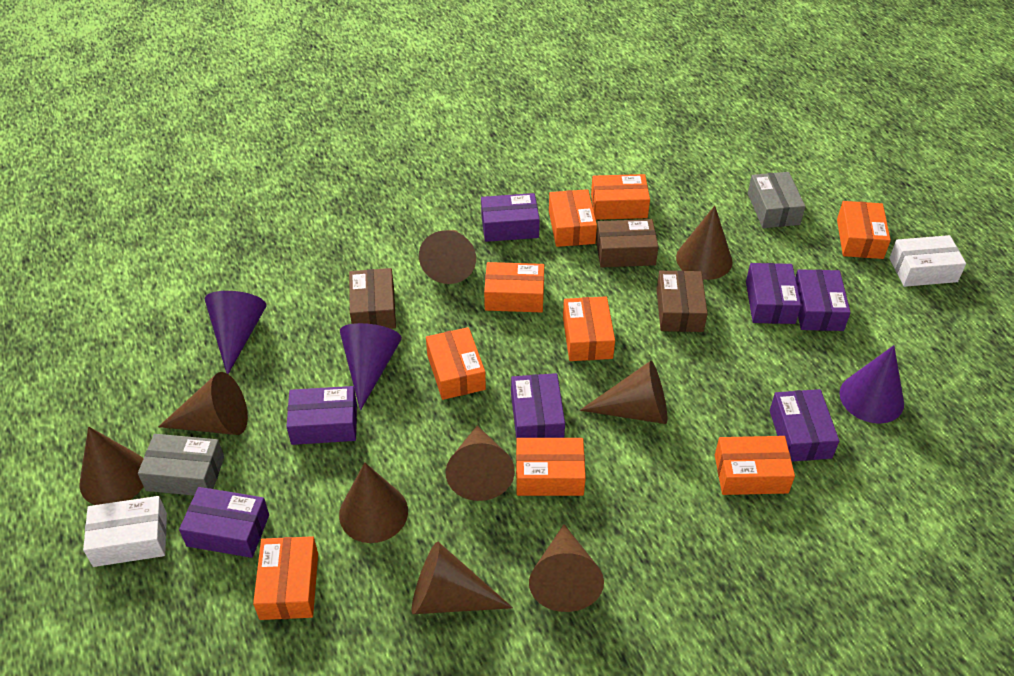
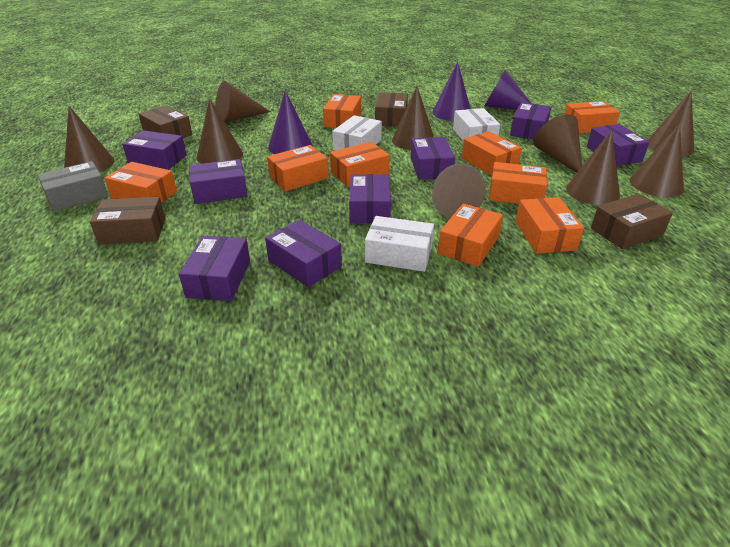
brown box: [349,268,396,329] [596,219,659,267] [656,270,708,332] = 3 -> [90,197,166,244] [139,105,192,138] [375,92,408,126] [591,194,673,249] = 4
grey box: [138,434,224,496] [748,172,805,228] = 2 -> [38,161,108,212] = 1
purple box: [179,487,269,558] [286,386,357,445] [481,193,540,242] [511,373,565,439] [746,263,801,324] [770,389,839,462] [795,269,851,331] = 7 -> [122,130,187,170] [179,236,250,301] [189,159,247,204] [265,220,342,287] [349,174,391,224] [411,137,455,180] [510,102,551,139] [587,124,649,166] = 8
white box: [83,496,167,567] [889,235,966,287] = 2 -> [332,115,382,151] [365,216,434,272] [453,108,500,142] = 3

